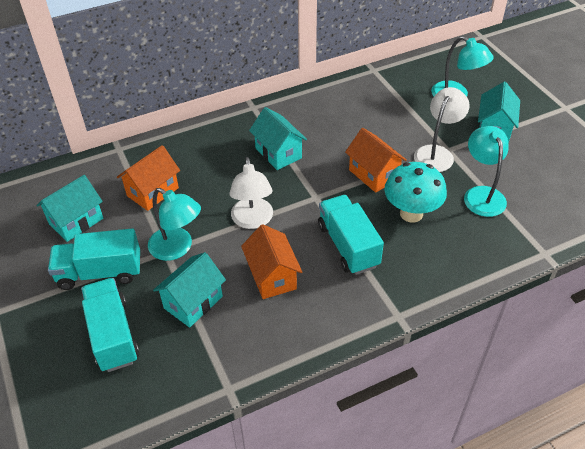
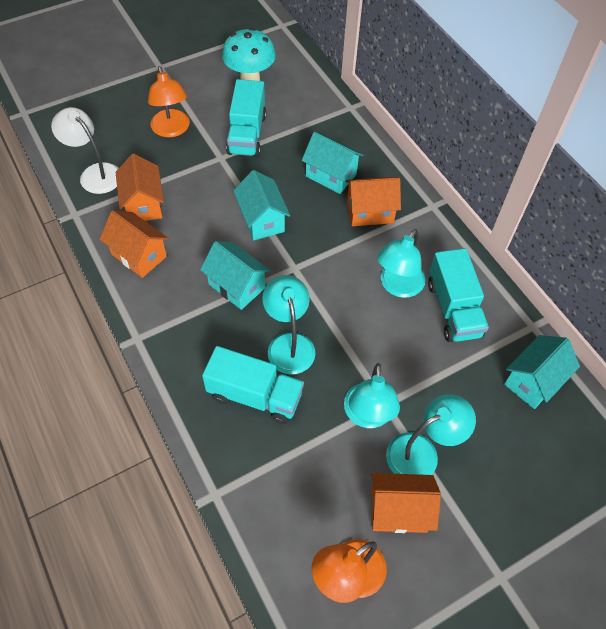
orange house: [117,145,180,211] [241,224,302,299] [345,128,407,193] = 3 -> [100,210,168,278] [116,154,164,221] [346,177,401,226] [371,473,441,533] = 4
orange lamp: none = 0 -> [148,66,190,137] [311,539,387,603] = 2
turquoise lamp: [148,188,201,261] [431,36,494,96] [464,126,509,217] = 3 -> [262,275,315,375] [344,363,400,428] [377,229,425,298] [386,394,476,475] = 4
white lamp: [229,157,273,229] [414,87,470,172] = 2 -> [51,107,119,194] = 1

